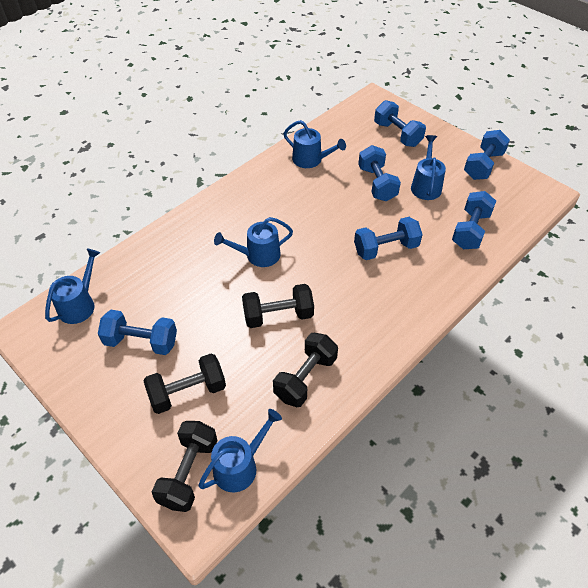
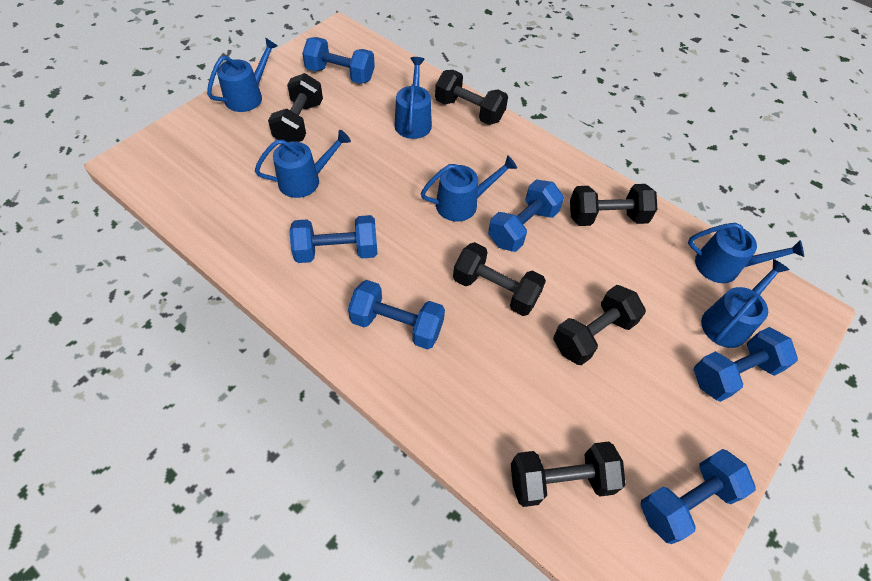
black dumbbell: [144,354,226,414] [152,421,218,512] [242,284,314,328] [273,333,338,407] = 4 -> [268,73,323,142] [435,70,508,125] [453,242,546,316] [511,441,626,507] [553,285,646,365] [570,184,657,226] = 6
blue watering can: [45,249,100,324] [198,409,282,492] [214,217,293,267] [283,120,346,168] [411,135,446,200] = 5 -> [207,38,278,112] [255,130,351,198] [395,57,432,139] [421,155,517,222] [688,223,804,283] [701,259,790,348] = 6

